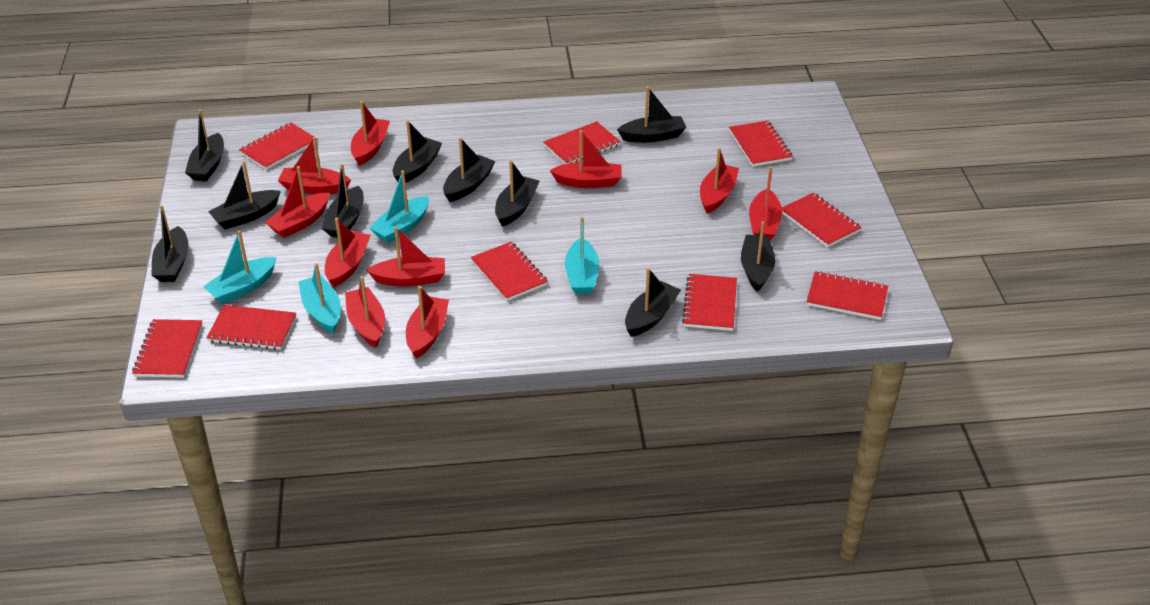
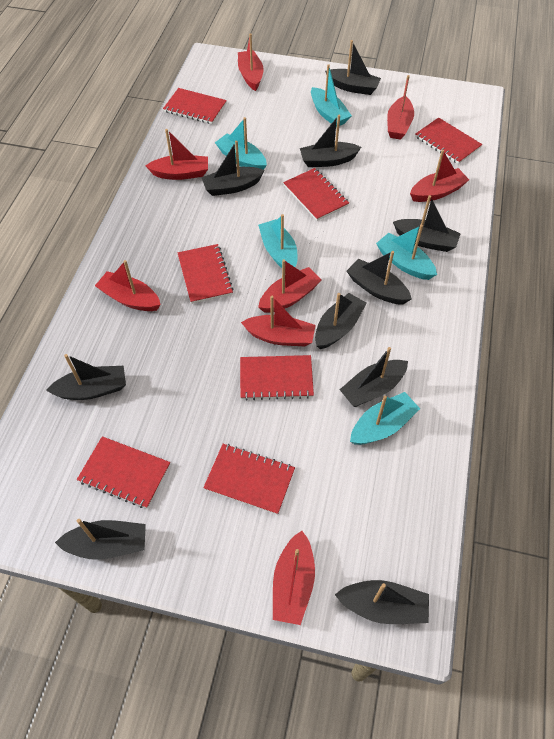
red boat: [265,166,329,238] [278,137,351,194] [325,218,371,287] [345,276,385,348] [351,101,390,166] [367,226,445,287] [406,286,449,358] [550,130,622,188] [700,148,739,213] [749,166,782,241] = 10 -> [95,260,161,311] [146,129,208,180] [238,33,264,91] [241,296,316,346] [258,259,321,313] [273,531,315,625] [387,75,414,140] [410,150,469,202] = 8
red notebook: [132,319,202,378] [207,305,296,350] [239,123,317,170] [471,242,548,301] [543,122,621,164] [682,274,737,331] [729,120,793,167] [782,193,862,247] [806,271,888,320] = 9 -> [77,436,170,509] [163,88,227,124] [178,244,233,304] [203,444,295,515] [240,355,314,400] [283,168,349,221] [415,117,482,164] = 7
turquoise boat: [203,230,277,304] [298,263,341,333] [369,170,429,243] [565,217,599,294] = 4 -> [215,117,267,170] [258,214,298,268] [311,64,352,127] [350,392,420,445] [376,225,437,280] = 5

